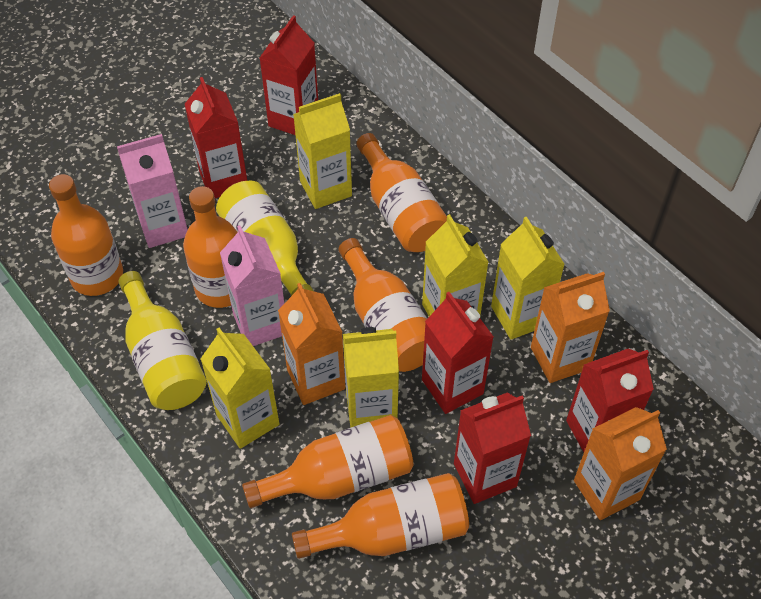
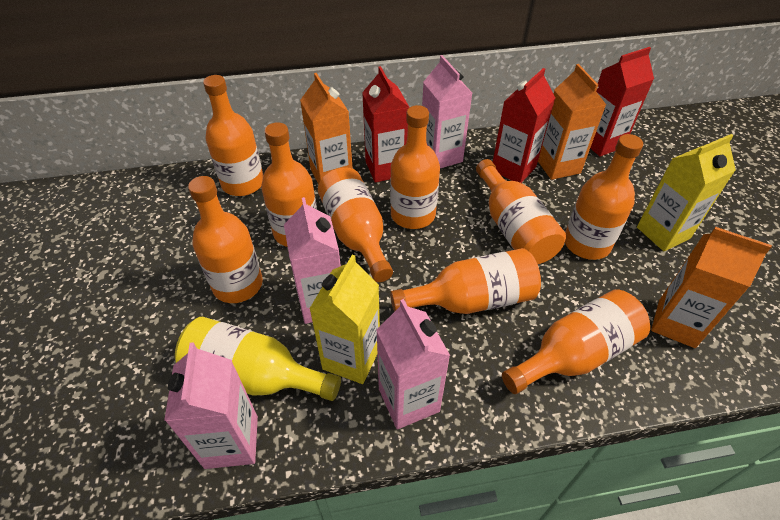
orange bottle: [49,174,123,296] [183,186,238,308] [242,415,413,508] [292,473,469,559] [339,238,427,372] [356,133,447,252] = 6 -> [188,176,263,303] [203,75,264,196] [261,122,317,247] [318,167,393,282] [390,105,440,229] [390,248,541,314] [476,159,566,264] [502,289,650,394] [565,134,643,260] = 9
pink carton: [117,134,188,248] [220,225,284,346] = 2 -> [164,342,258,469] [284,197,341,324] [376,299,450,429] [422,55,472,168] = 4
red carton: [185,77,247,198] [260,15,318,135] [422,292,494,414] [454,393,531,504] [566,348,654,452] = 5 -> [362,66,409,183] [493,68,555,183] [590,47,654,157] = 3
yellow bottle: [119,271,207,410] [216,181,314,296] = 2 -> [175,316,341,401] = 1
yellow carton: [201,328,279,449] [293,93,352,209] [343,327,399,428] [422,214,489,317] [491,217,565,340] = 5 -> [309,255,380,384] [637,134,736,251] = 2

